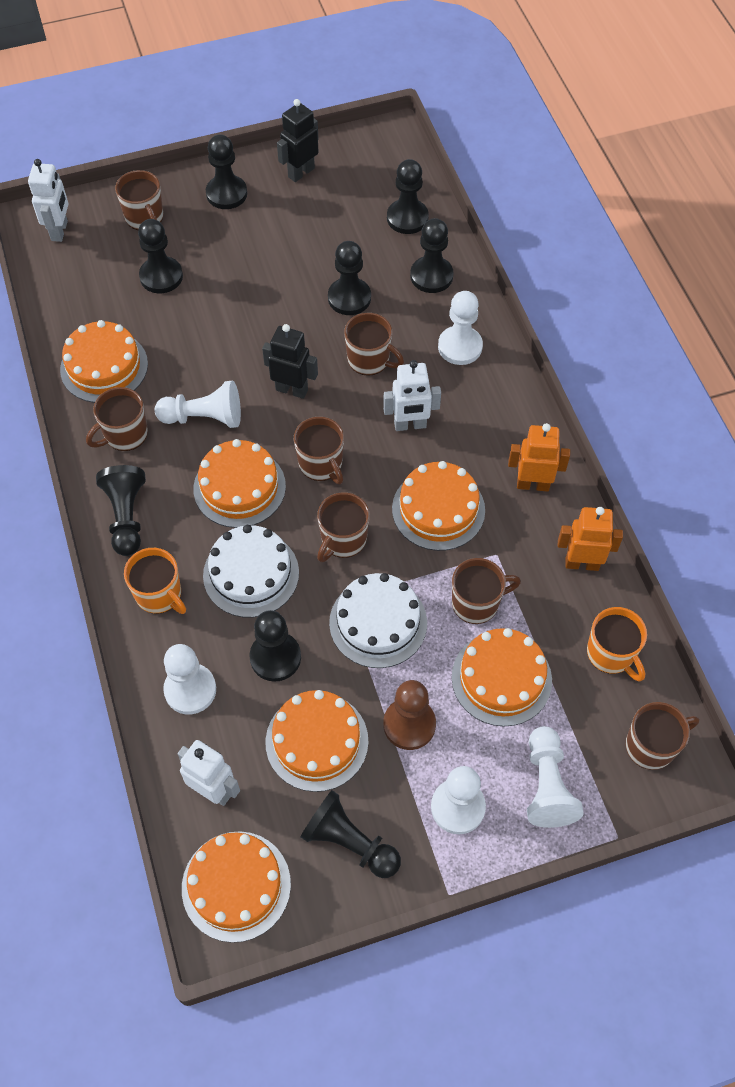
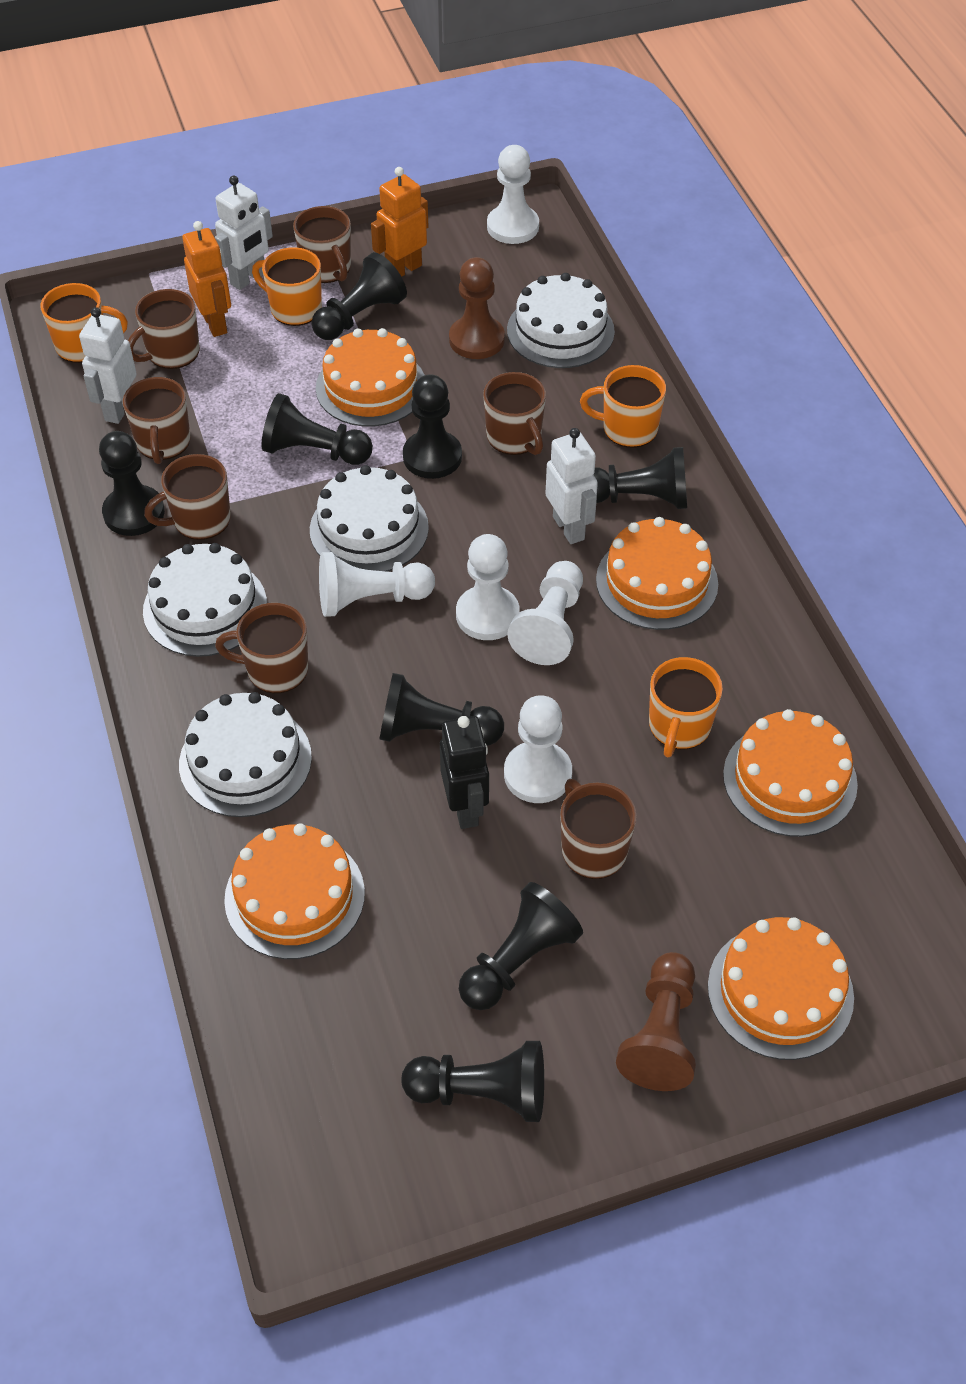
black robot: [262,324,318,399] [277,99,319,182] = 2 -> [440,716,489,829] = 1
brown pawn: [383,680,436,750] = 1 -> [449,257,505,359] [616,952,696,1091] = 2
orange cake: [60,320,148,403] [182,831,291,943] [193,439,286,528] [265,690,368,792] [392,461,485,551] [452,628,552,727] = 6 -> [224,823,365,959] [316,328,424,427] [596,517,718,630] [708,917,854,1060] [723,709,858,837] = 5
orange mug: [124,548,186,614] [587,607,647,682] = 2 -> [41,283,128,363] [252,247,322,326] [580,365,666,448] [649,657,723,757] = 4
white cake: [203,525,299,618] [329,573,427,668] = 2 -> [143,543,267,657] [179,692,312,817] [310,465,429,572] [507,273,615,368] = 4

